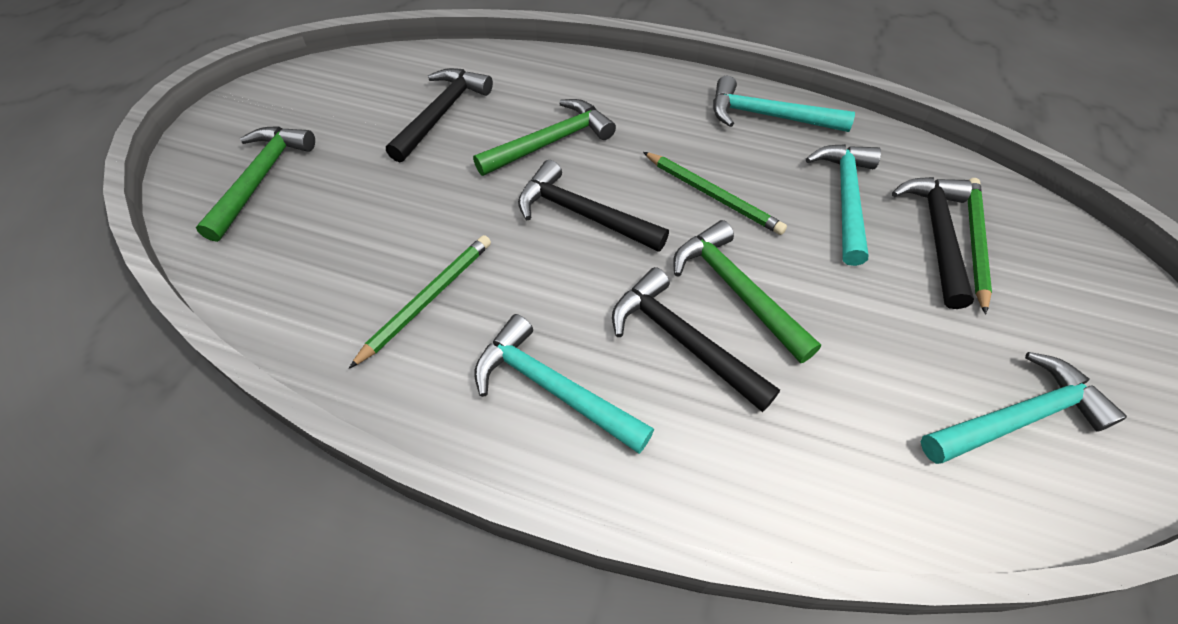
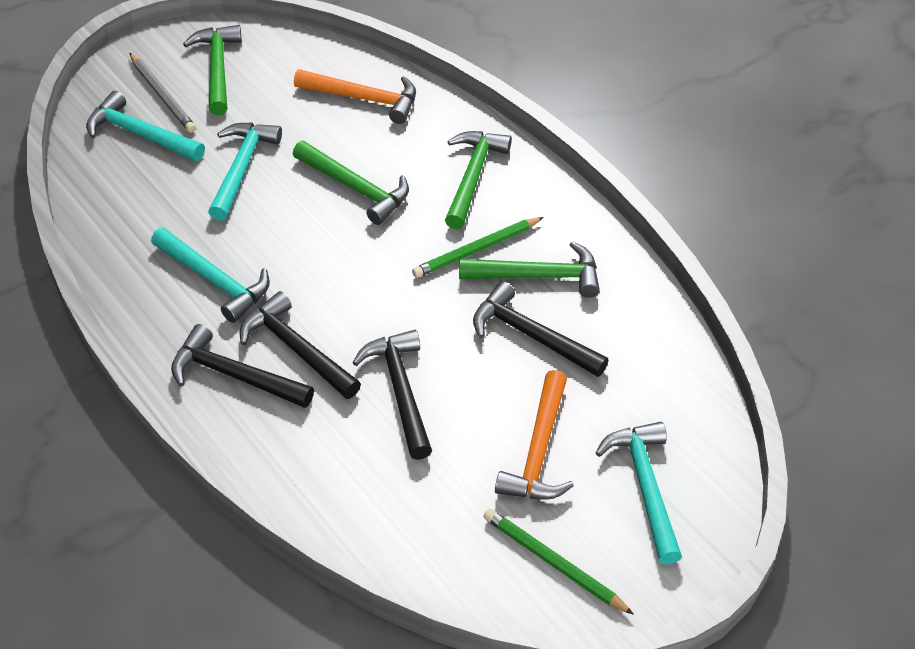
green hammer: [196,126,315,242] [473,99,616,176] [673,220,821,363] = 3 -> [183,25,242,115] [293,141,409,225] [445,131,512,229] [459,241,600,298] = 4
green pencil: [349,235,491,369] [643,152,787,235] [968,178,992,315] = 3 -> [412,217,544,278] [483,508,634,615] = 2
grey pencil: none = 0 -> [130,53,196,133] = 1
orange hammer: none = 0 -> [294,69,416,124] [495,370,574,500] = 2

